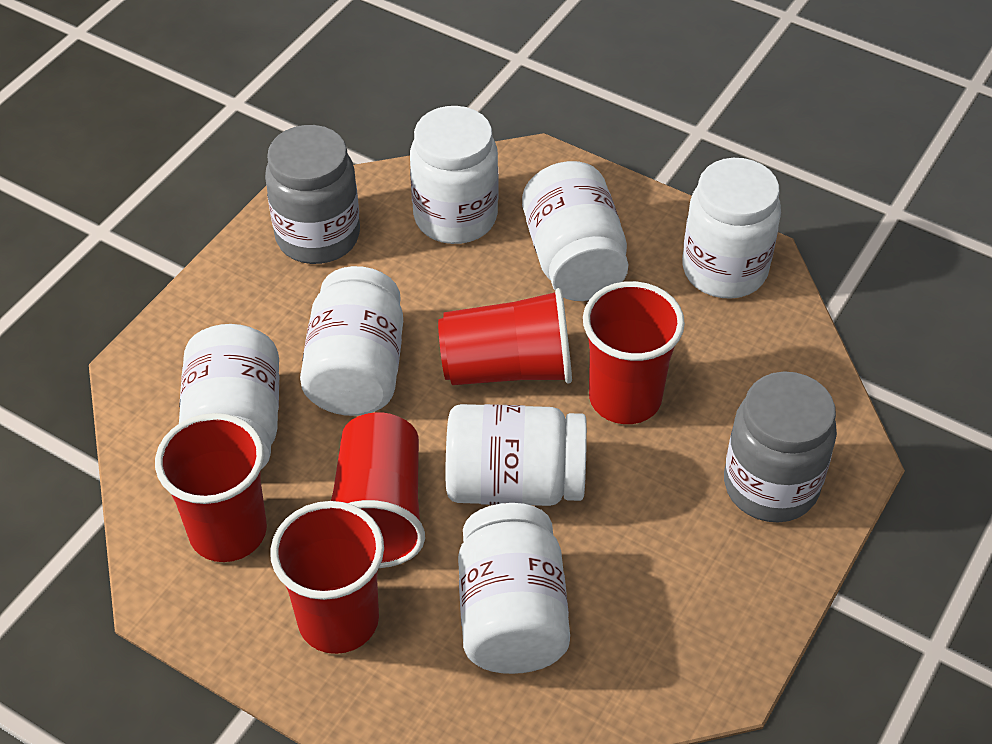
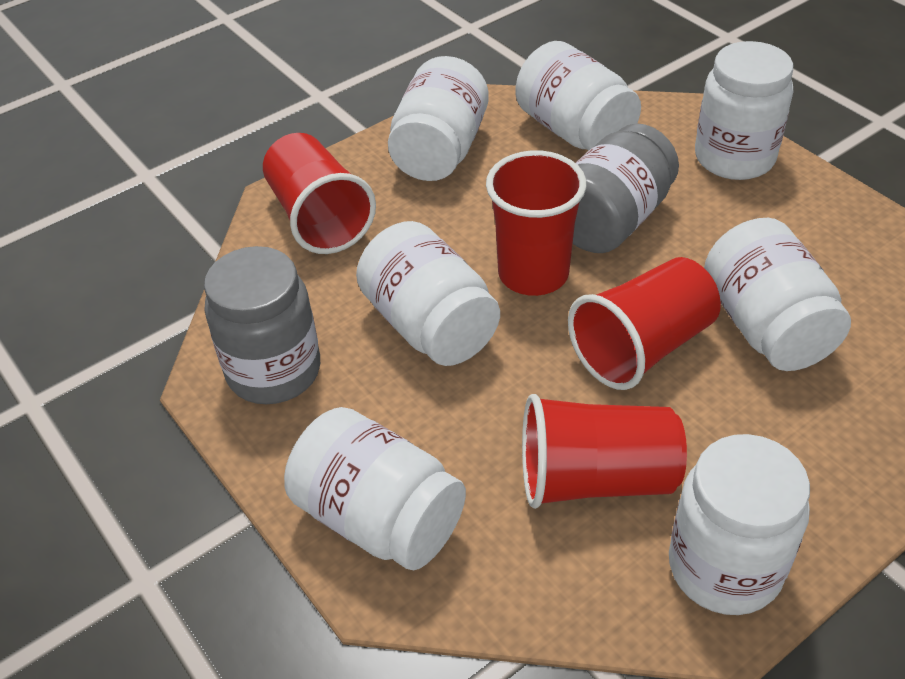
red cup: [155,413,267,562] [270,501,384,654] [331,412,425,568] [438,288,572,385] [583,281,685,424] = 5 -> [263,133,376,254] [486,150,587,296] [522,394,687,509] [568,257,721,390] = 4

